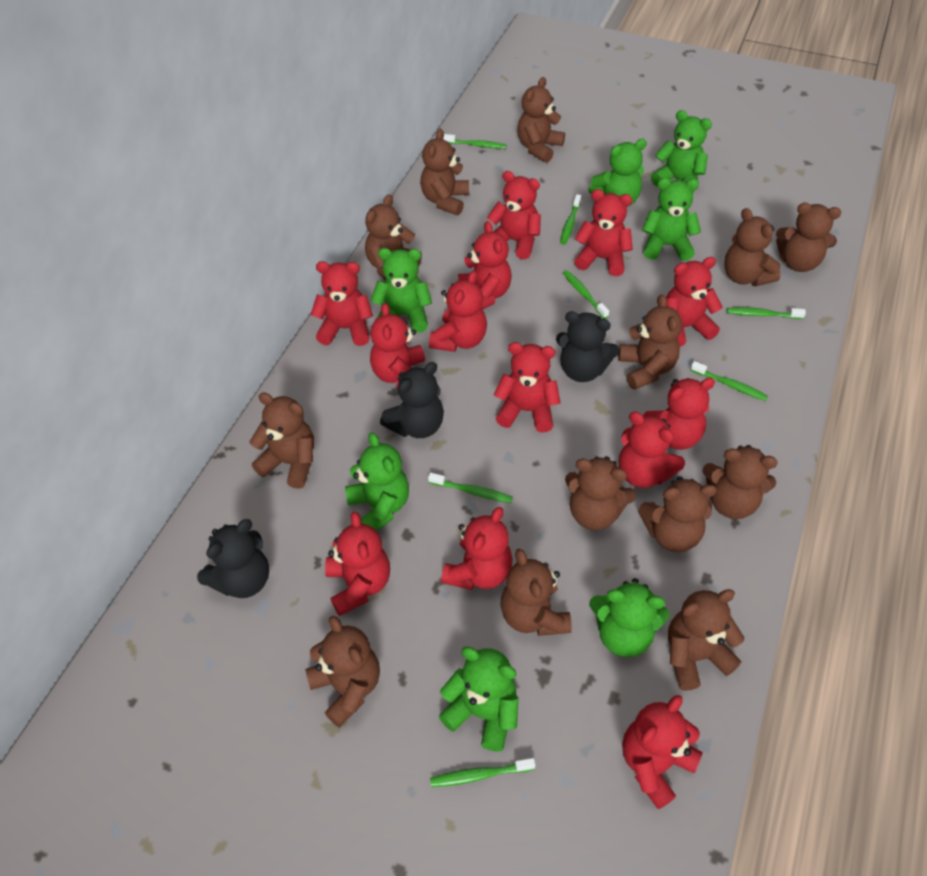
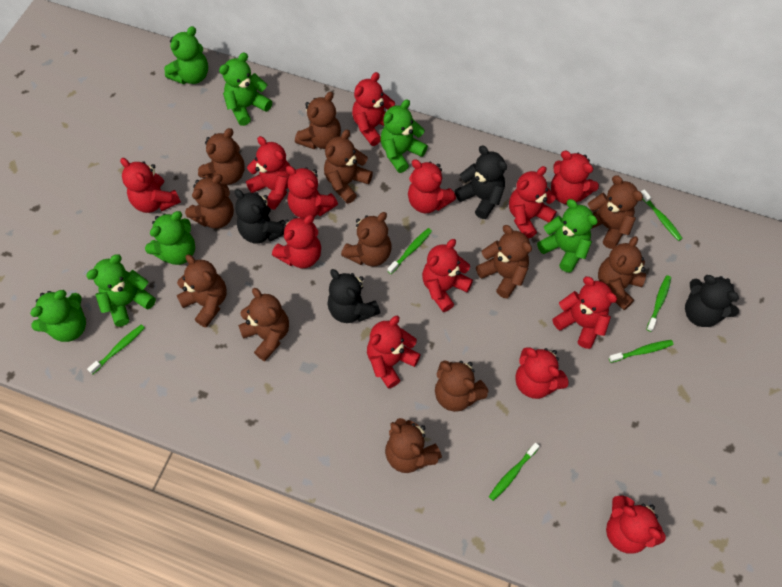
black teddy bear: [197,519,269,598] [380,362,444,438] [556,311,619,382] = 3 -> [234,189,286,244] [327,269,380,323] [455,146,507,219] [685,275,739,327] = 4
brown teddy bear: [250,392,314,489] [305,616,380,728] [365,194,422,280] [420,129,469,215] [501,548,572,636] [517,77,565,163] [565,456,636,530] [619,294,682,390] [638,476,717,552] [668,589,744,691] [702,445,778,519] [725,208,781,286] [776,203,841,272] = 13 -> [177,255,227,328] [185,174,234,229] [198,128,245,185] [238,288,289,361] [295,92,341,149] [324,130,373,204] [341,212,391,267] [385,418,442,473] [435,360,488,412] [476,225,532,298] [588,175,643,249] [598,236,646,310] = 12
green toothbrush: [428,473,513,503] [430,758,535,787] [443,134,506,149] [560,194,581,245] [563,271,609,319] [691,361,768,401] [727,307,806,319] = 7 -> [87,324,145,374] [388,228,432,274] [489,443,539,501] [609,340,673,363] [641,189,683,241] [646,275,671,332] = 6

